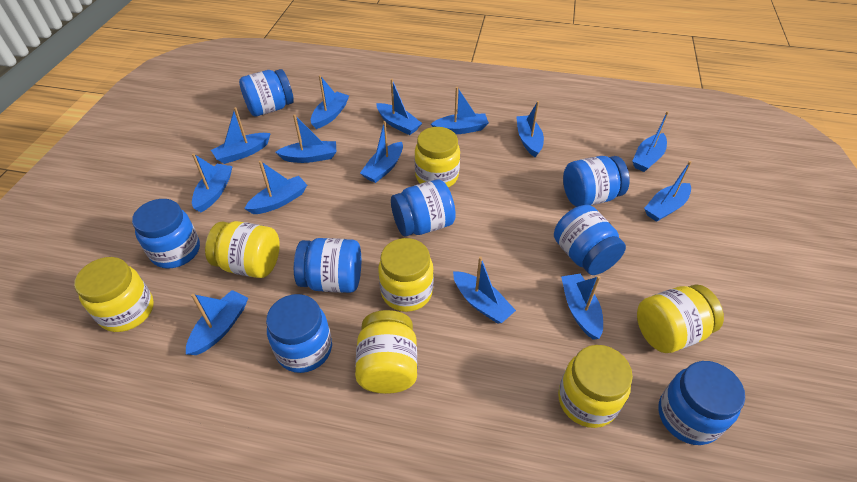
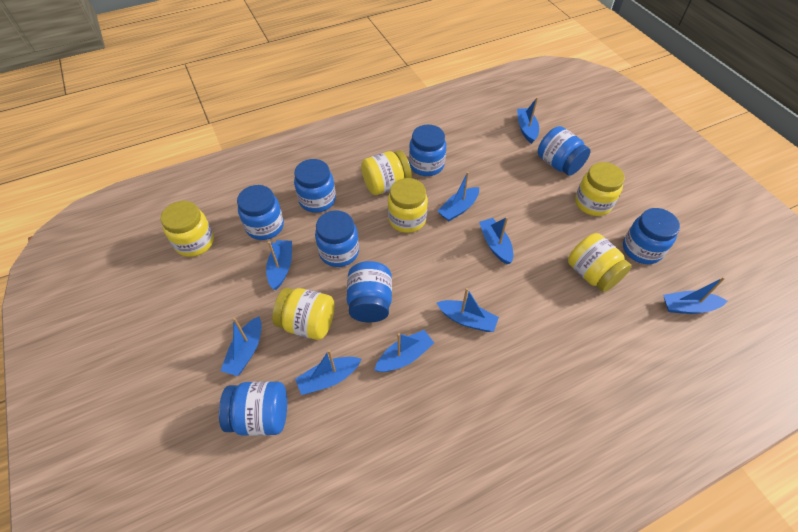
blue boat: [186,290,248,355] [192,153,233,212] [211,107,271,164] [244,161,307,214] [276,114,336,163] [311,75,349,129] [360,121,403,183] [376,79,422,135] [431,87,489,134] [453,256,516,324] [516,101,544,157] [561,274,603,340] [632,111,669,172] [644,161,691,222] = 14 -> [221,317,261,376] [266,240,292,290] [295,350,361,395] [374,330,434,372] [437,172,479,221] [437,288,499,332] [479,217,513,264] [517,97,539,144] [663,277,727,314] = 9
yellow jar: [74,257,154,332] [205,221,280,278] [355,310,417,394] [378,238,434,312] [414,127,460,187] [558,345,633,428] [637,284,724,353] = 7 -> [160,201,214,257] [272,288,335,340] [361,150,412,195] [387,178,428,233] [568,233,632,292] [575,162,625,216] = 6

